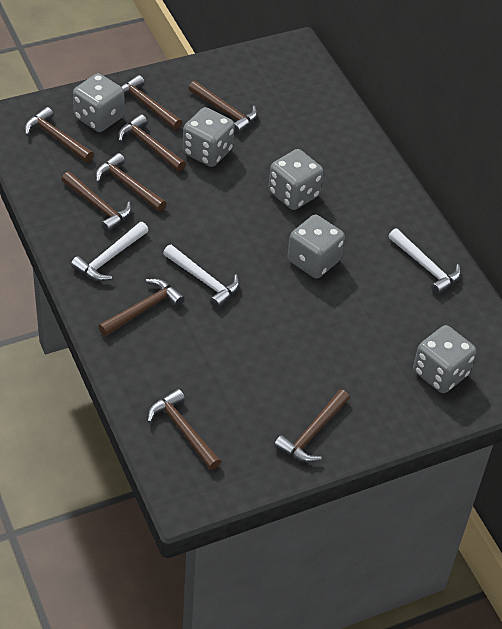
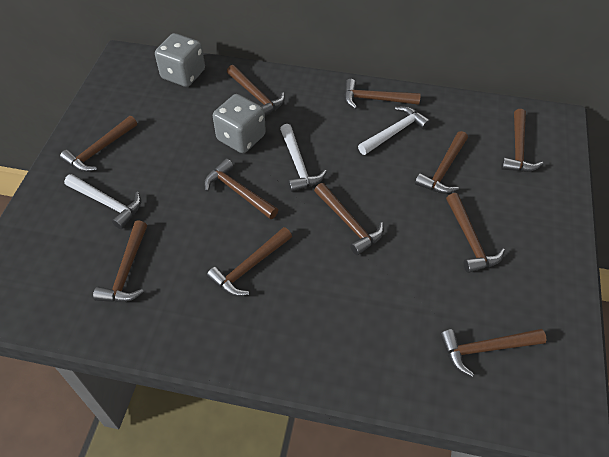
brown hammer: [24,107,94,162] [61,172,132,232] [95,153,167,212] [98,279,185,336] [118,114,186,172] [121,75,182,130] [147,389,221,470] [188,81,257,134] [274,389,350,462] = 9 -> [60,116,137,172] [93,220,147,302] [204,158,278,219] [207,227,292,296] [227,65,285,116] [314,183,384,255] [344,79,421,109] [415,131,468,194] [440,329,547,377] [446,193,505,273] [501,109,544,172] = 11
grey dice: [73,73,125,132] [183,107,235,167] [268,149,323,210] [288,215,345,278] [413,325,476,393] = 5 -> [155,33,205,87] [213,94,266,153] = 2

